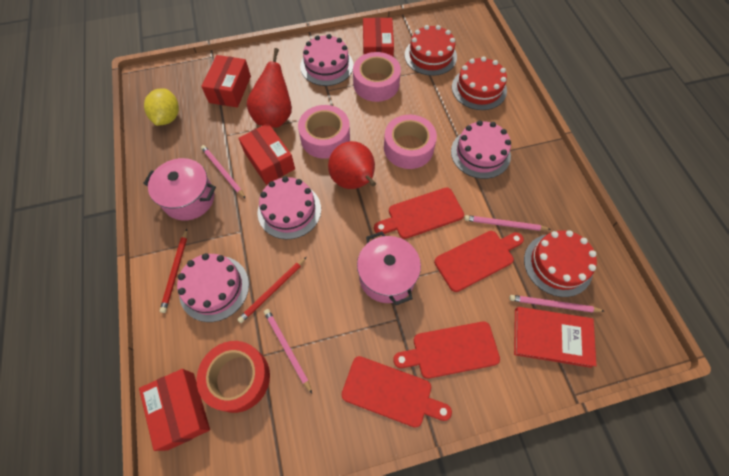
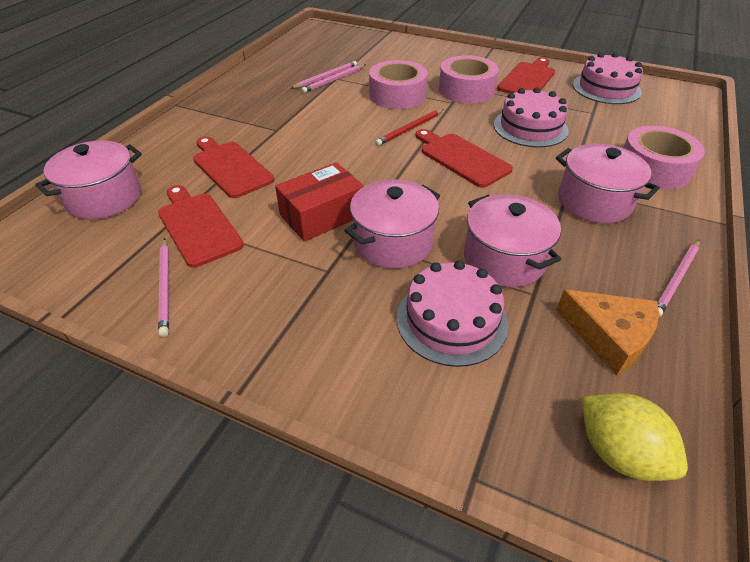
orange cheese: none = 0 -> [556,289,659,376] = 1
pink cake: [177,253,249,322] [258,176,321,239] [300,34,353,86] [451,120,511,179] = 4 -> [397,260,508,367] [494,87,569,147] [573,52,643,104] = 3
pink pot: [143,158,216,221] [357,231,421,305] = 2 -> [35,140,142,219] [345,180,440,269] [464,194,561,287] [556,144,660,224] = 4
red book: [514,307,596,368] = 1 -> none = 0
red box: [139,369,210,451] [201,55,251,108] [238,123,295,185] [363,17,394,56] = 4 -> [275,162,364,242] = 1
red cake: [405,25,457,76] [452,57,507,110] [524,230,597,297] = 3 -> none = 0
red pear: [247,48,292,128] [328,141,376,189] = 2 -> none = 0
red pencil: [160,229,187,313] [237,257,307,323] = 2 -> [375,109,444,146] = 1
red tape: [196,341,270,413] = 1 -> none = 0

